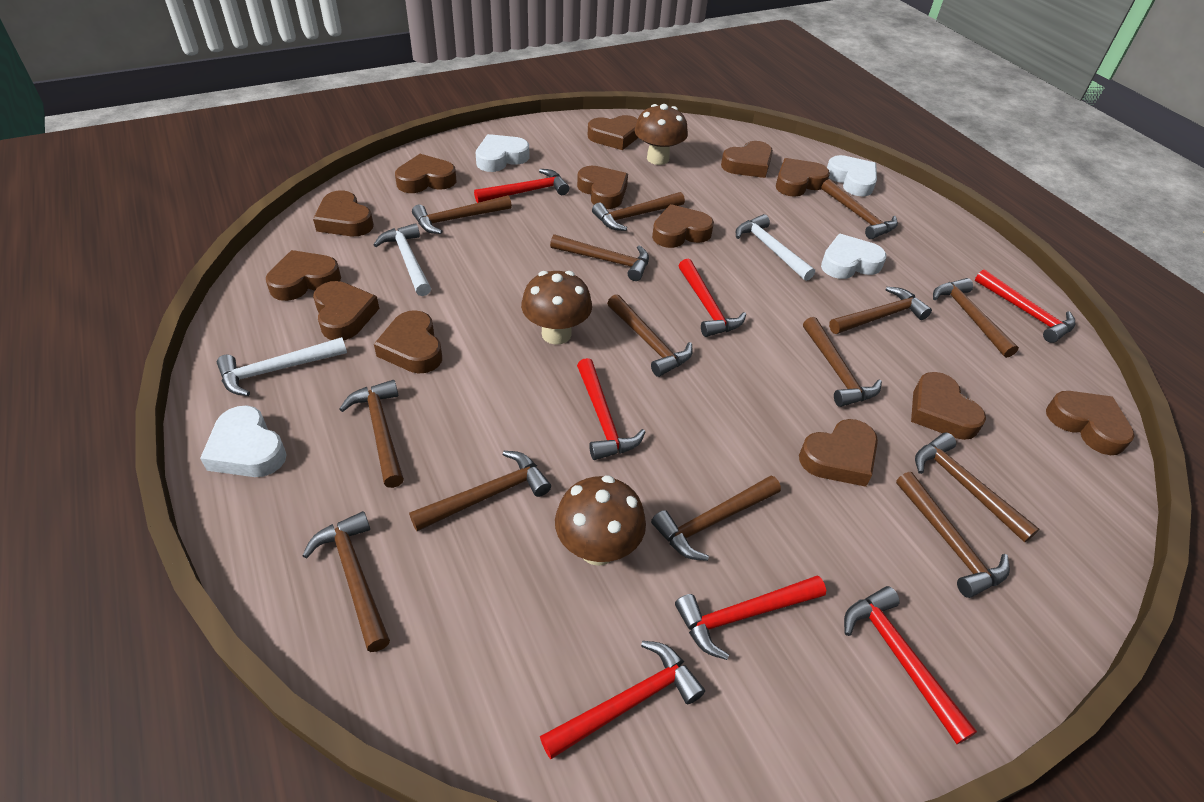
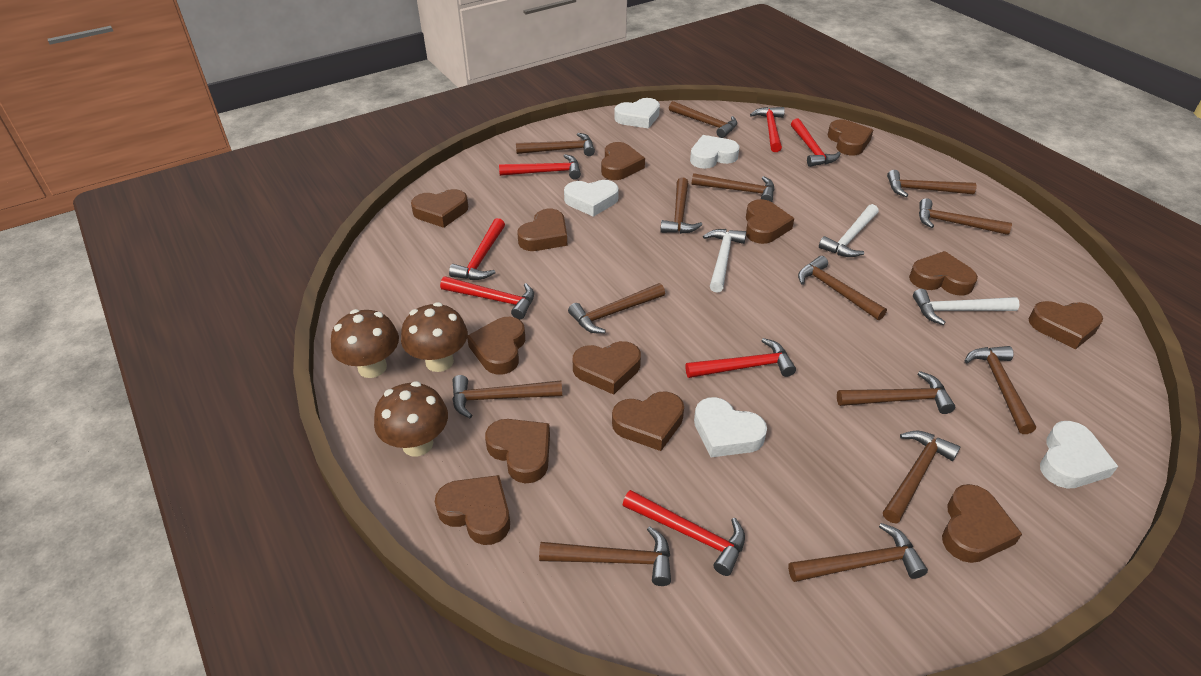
white heart: [200,406,287,477] [476,134,529,172] [821,234,887,279] [827,155,877,196] = 4 -> [564,180,619,217] [614,98,660,129] [690,135,740,169] [694,397,767,457] [1040,421,1118,488] = 5

